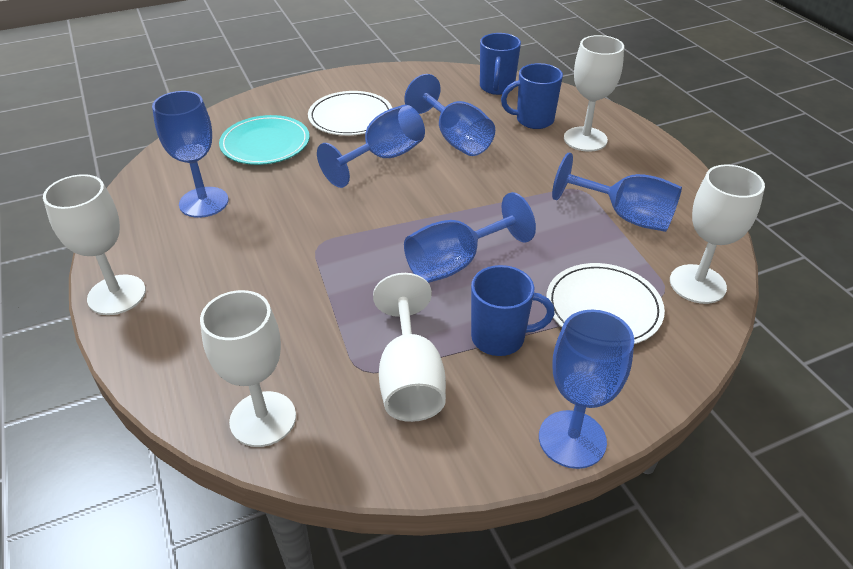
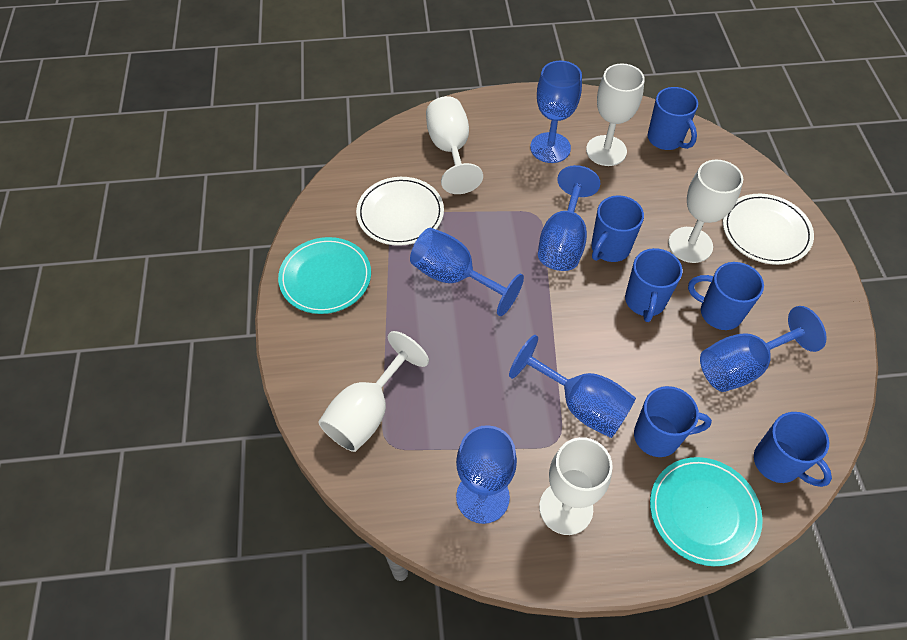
blue mug: [471,265,555,356] [480,33,521,95] [501,63,563,129] = 3 -> [591,195,644,262] [625,248,683,322] [634,386,712,457] [648,87,698,150] [688,262,764,330] [754,412,832,487] = 6
turquoise plate: [219,115,309,165] = 1 -> [278,237,371,314] [650,457,763,566] = 2

